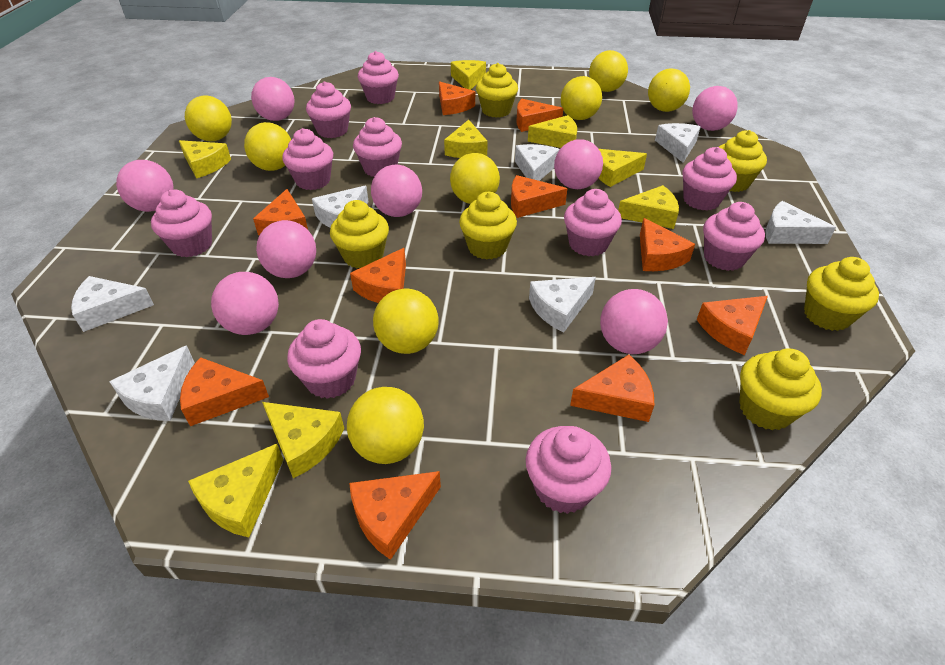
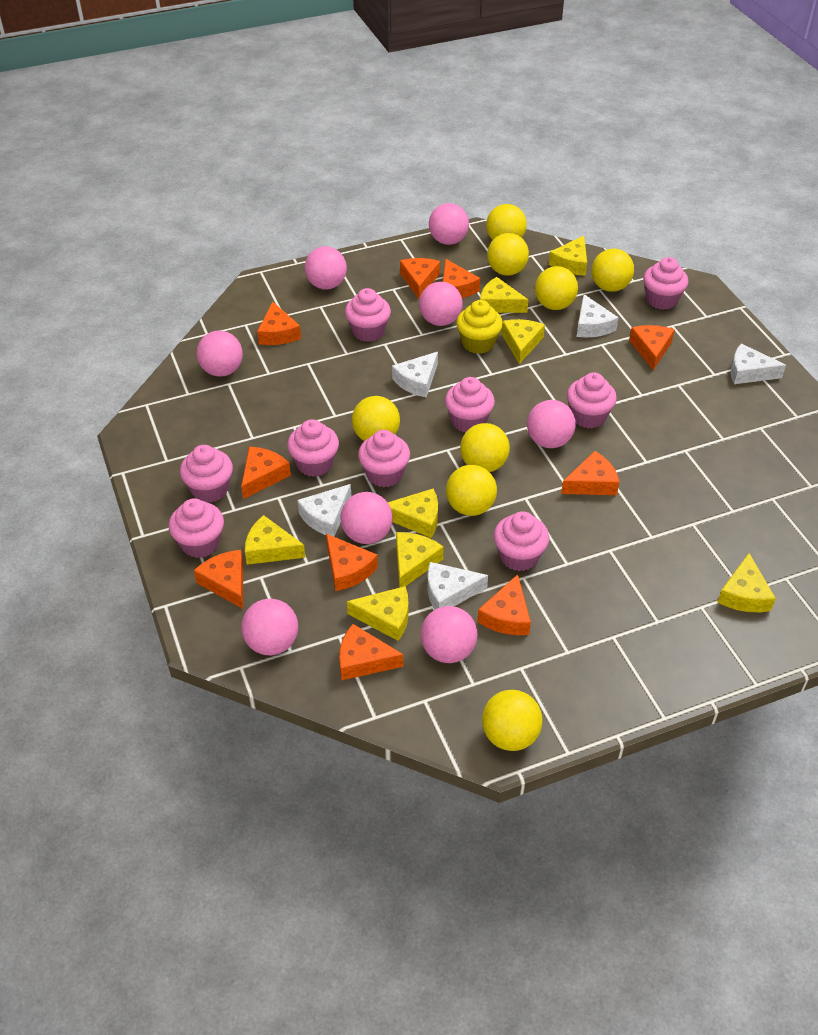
pink cupcake: [151,190,212,257] [282,128,333,190] [287,319,361,399] [306,81,351,138] [353,117,402,177] [358,51,399,104] [526,426,611,514] [564,189,622,256] [683,147,737,210] [703,202,765,271] = 10 -> [169,498,224,558] [180,445,233,503] [287,419,339,477] [345,288,391,342] [358,430,410,487] [445,377,495,432] [494,511,549,571] [567,372,617,429] [643,257,688,310] = 9
white cheese: [71,276,154,332] [109,345,195,421] [312,186,369,228] [515,144,560,181] [529,277,596,332] [655,123,701,163] [765,201,836,244] = 7 -> [297,484,351,537] [392,352,438,397] [428,562,488,610] [576,294,619,338] [731,344,786,384] = 5
yellow cupcake: [330,200,389,268] [459,192,517,260] [476,63,518,117] [719,130,767,192] [739,349,822,430] [804,257,879,331] = 6 -> [456,300,503,354] = 1

